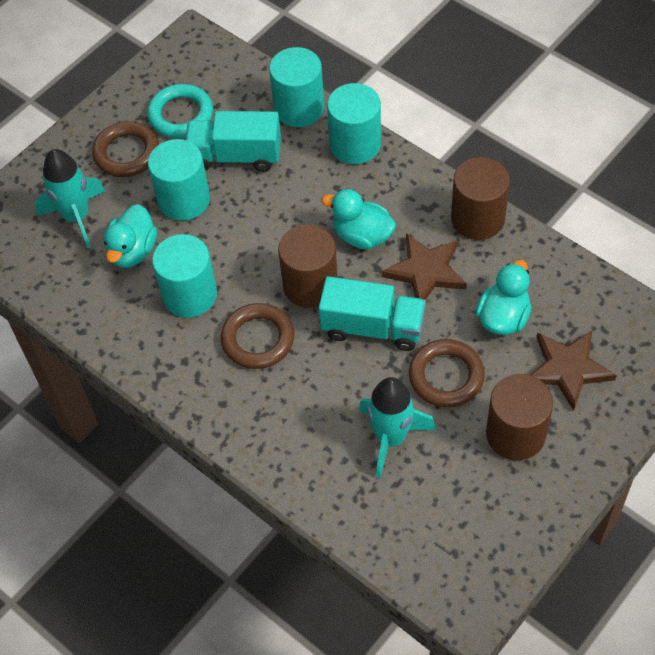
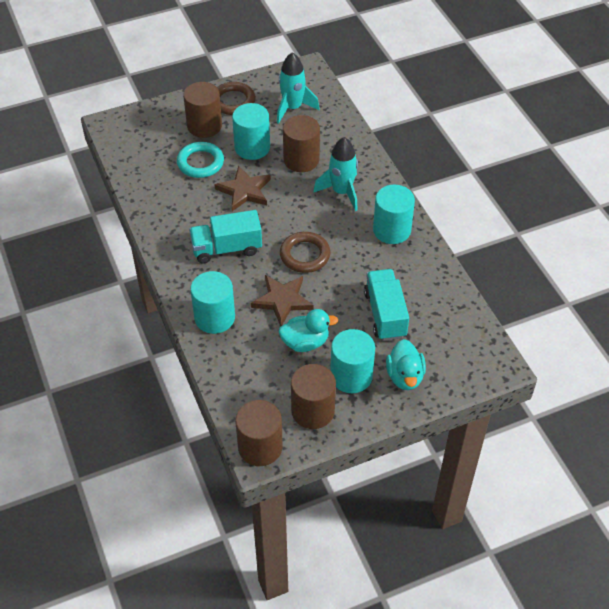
brown cylinder: [278,224,338,308] [451,157,510,240] [486,374,553,460] = 3 -> [183,82,222,138] [235,400,283,466] [283,115,320,172] [291,364,336,429] = 4
brown ring: [92,121,159,177] [221,303,294,369] [409,339,485,407] = 3 -> [217,82,256,115] [280,232,330,273] = 2
turquoise duck: [104,204,157,268] [322,189,396,249] [475,260,532,335] = 3 -> [278,309,338,352] [386,339,426,390] = 2

